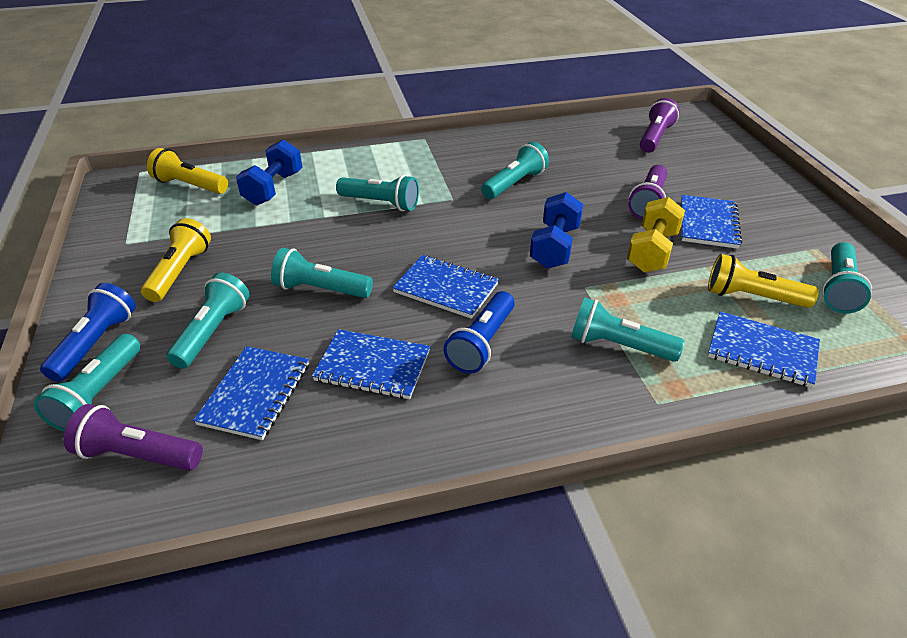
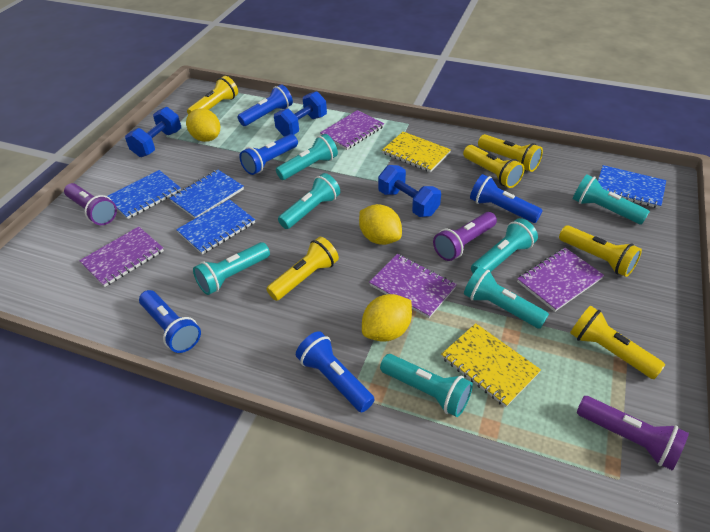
blue dumbbell: [236,139,302,205] [530,192,583,269] = 2 -> [125,107,181,157] [274,91,327,137] [378,165,441,217] = 3
blue flashlight: [40,283,136,382] [443,291,515,374] = 2 -> [139,290,201,353] [238,84,293,126] [239,134,298,175] [296,331,375,412] [470,174,543,223] = 5
blue notebook: [193,346,309,440] [312,329,430,399] [392,255,499,319] [681,195,742,249] [708,311,820,388] = 5 -> [107,170,181,219] [169,170,244,218] [176,199,255,254] [598,165,666,209] = 4
purple notebook: none = 0 -> [79,227,164,287] [320,110,384,150] [369,254,457,318] [517,248,604,312] = 4
yellow dumbbell: [627,197,685,272] = 1 -> none = 0
yellow flashlight: [141,218,211,302] [147,148,228,194] [708,254,819,308] = 3 -> [187,76,238,115] [266,237,339,301] [463,145,524,188] [478,134,543,172] [559,225,642,277] [570,306,665,379] = 6
yellow lemon: none = 0 -> [186,109,220,142] [359,204,402,245] [362,294,412,342] = 3
yellow notebook: none = 0 -> [382,132,451,172] [441,323,541,407] = 2

